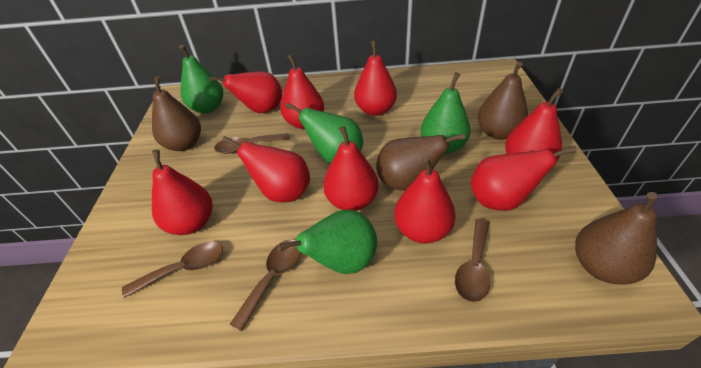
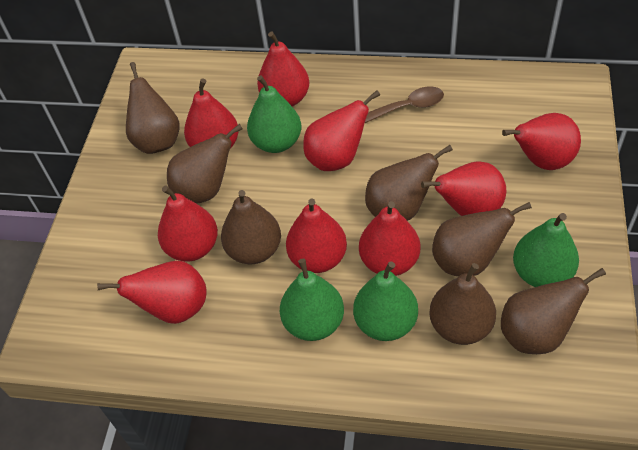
brown pear: [152,76,201,151] [376,133,465,191] [478,62,528,140] [575,192,658,285] = 4 -> [126,62,180,154] [167,124,243,204] [221,190,281,264] [365,145,453,221] [429,263,496,345] [432,202,532,276] [501,268,606,354] = 7
brown spoon: [122,242,223,298] [214,133,290,154] [229,239,301,331] [455,219,490,302] = 4 -> [365,86,444,123] = 1

